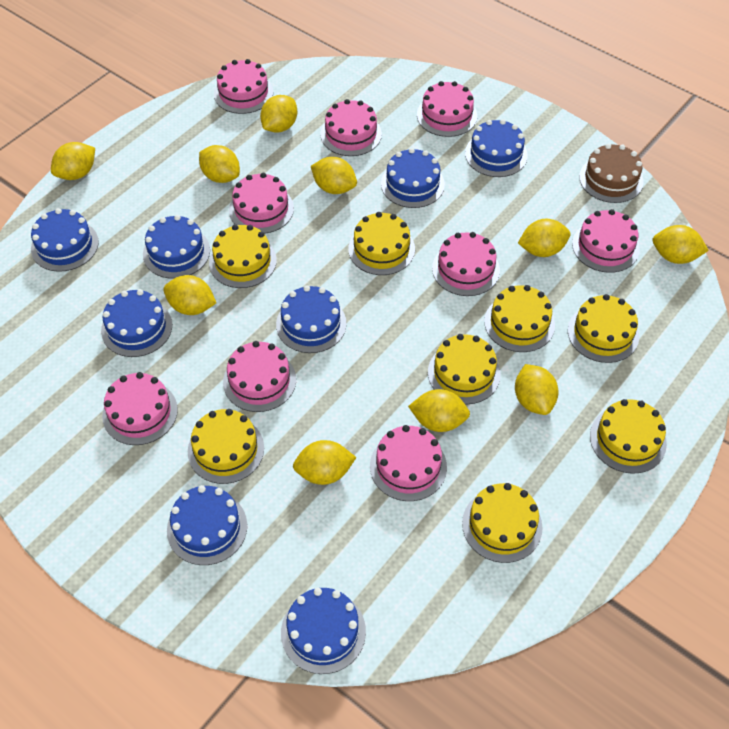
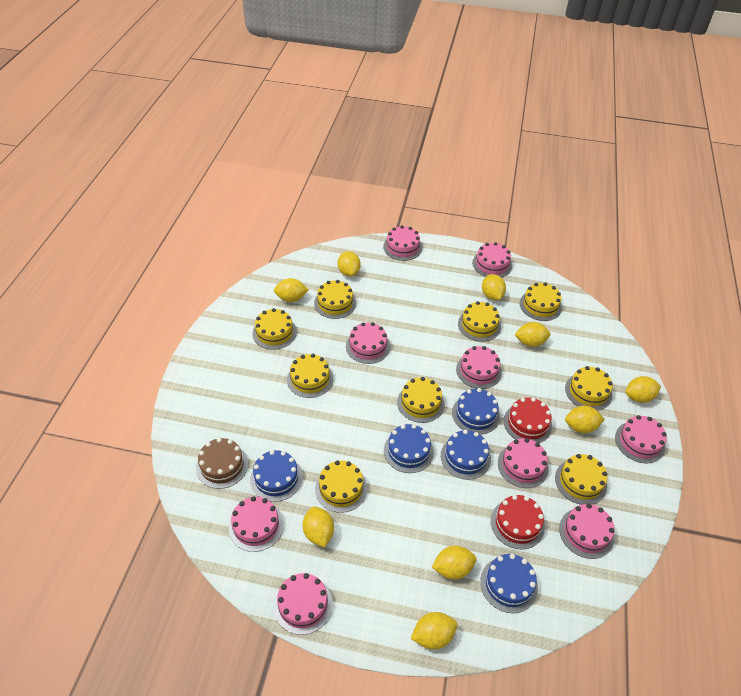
blue cake: [31,208,99,272] [101,289,172,357] [143,215,210,279] [167,485,247,565] [276,285,346,353] [281,588,366,674] [381,148,445,208] [465,119,528,177] = 8 -> [250,450,303,502] [384,424,434,473] [441,430,491,480] [452,388,500,435] [480,554,538,613] = 5
red cake: none = 0 -> [491,495,545,549] [504,397,552,443] = 2
yellow cake: [188,409,264,484] [209,224,277,288] [348,212,415,275] [428,334,501,404] [462,483,543,563] [484,285,555,352] [568,294,639,363] [590,399,667,474] = 8 -> [252,308,297,350] [287,354,333,398] [314,280,356,319] [315,460,367,513] [397,377,445,423] [458,301,501,342] [520,282,562,321] [555,454,607,505] [565,366,613,411] = 9
yellow lemon: [51,142,95,180] [163,275,216,315] [199,145,240,183] [260,95,297,133] [293,440,357,485] [311,157,357,194] [408,389,470,432] [515,364,559,415] [518,219,570,257] [653,225,709,264] = 10 -> [274,278,308,302] [303,507,334,548] [338,251,361,276] [411,612,457,649] [432,546,477,580] [482,274,506,300] [514,322,550,347] [565,406,605,433] [625,376,661,403] = 9

